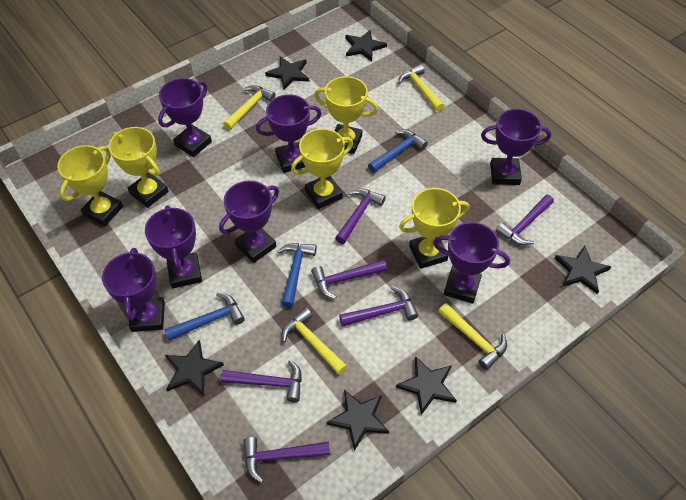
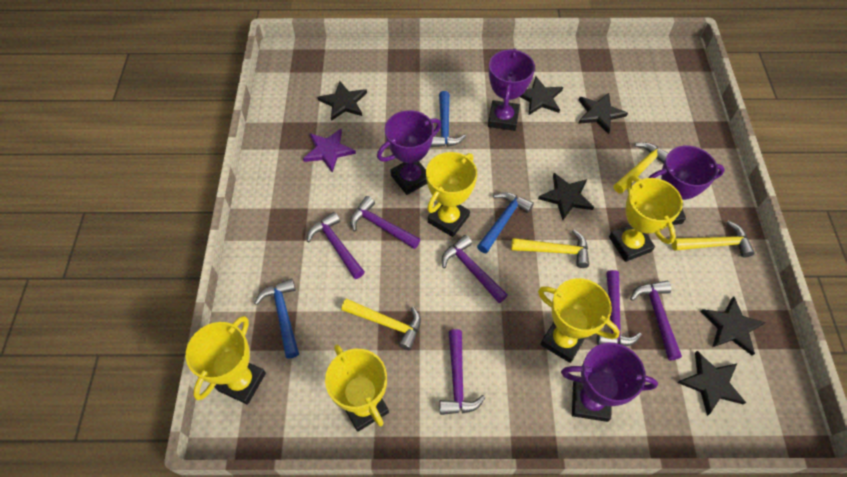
purple star: none = 0 -> [303,129,356,173] = 1
purple trophy: [102,248,165,332] [145,205,202,288] [158,78,212,157] [219,181,279,263] [256,94,322,173] [433,222,510,304] [481,109,551,185] = 7 -> [377,110,441,195] [488,48,535,131] [561,343,658,422] [648,146,725,225] = 4

